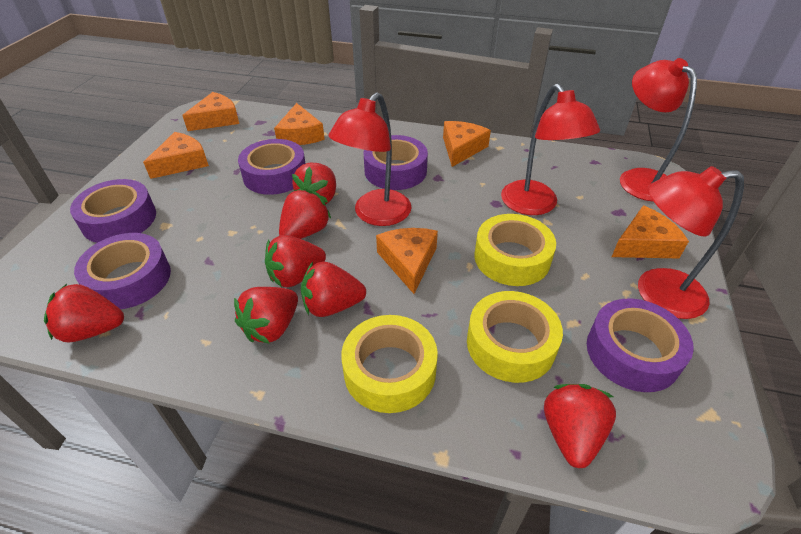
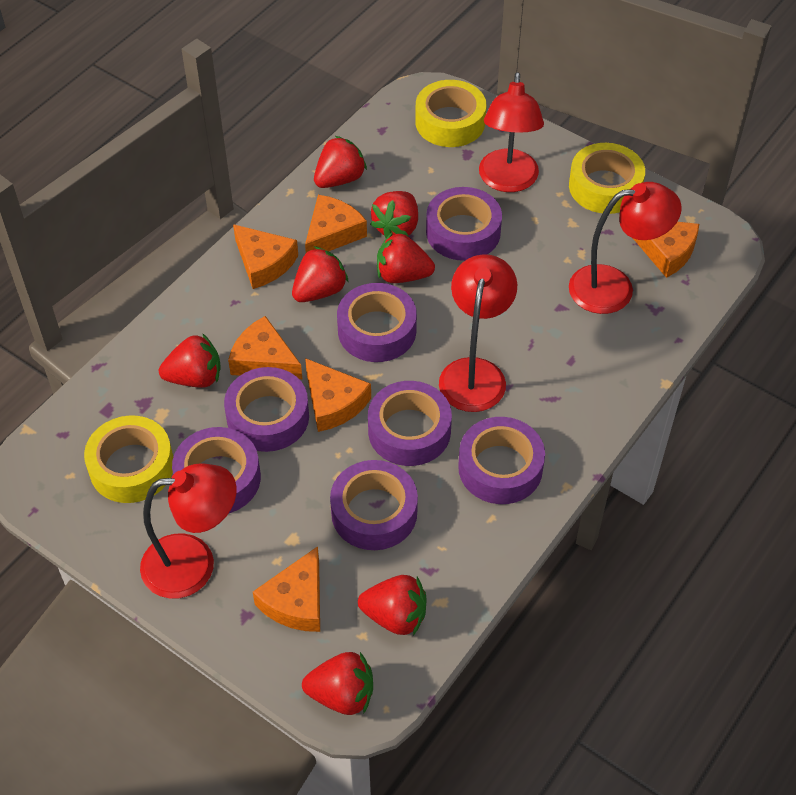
purple tape: [70,179,156,243] [74,233,171,309] [238,139,306,195] [364,135,428,190] [587,299,694,392] = 5 -> [172,427,261,514] [224,367,309,452] [330,460,418,550] [337,283,417,362] [368,381,452,466] [426,187,502,261] [458,417,545,504] = 7

